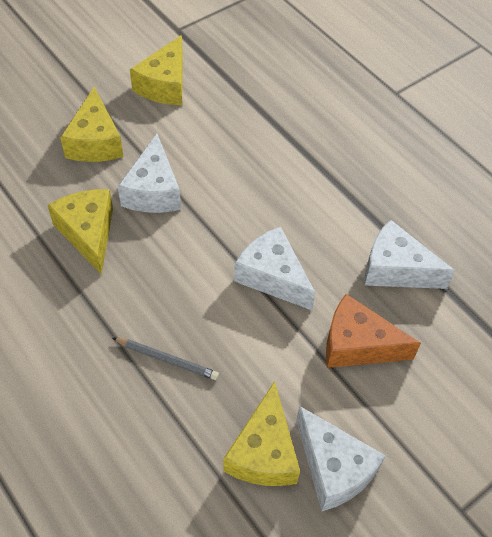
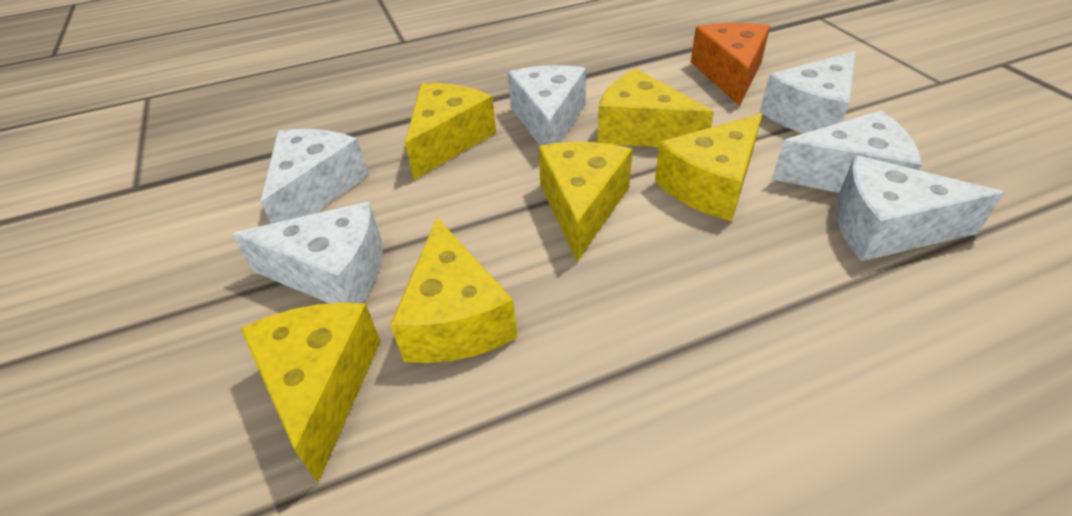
grey pencil: [113,338,219,380] = 1 -> none = 0
white cheese: [118,134,181,213] [234,227,315,310] [296,406,386,511] [364,220,455,289] = 4 -> [232,201,383,303] [260,129,369,224] [508,65,586,145] [760,51,855,134] [772,110,922,193] [836,155,1005,261] = 6
yellow cheese: [48,189,113,275] [60,87,123,162] [130,35,183,105] [223,381,300,486] = 4 -> [240,302,380,482] [390,218,518,363] [405,83,496,180] [538,142,632,262] [597,69,714,147] [655,113,762,221] = 6

